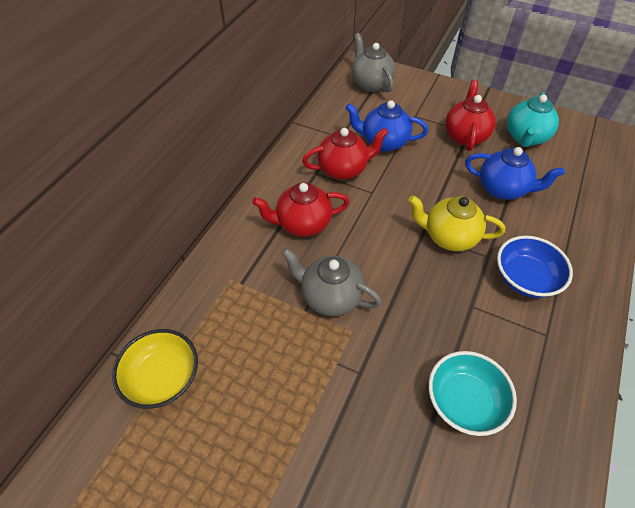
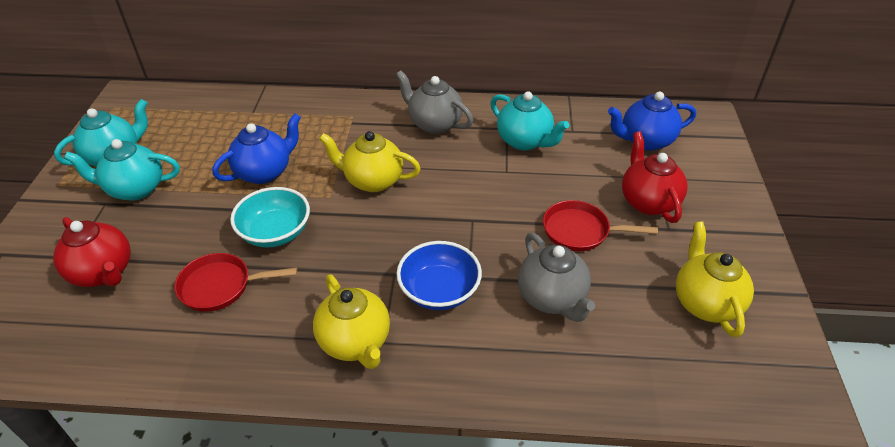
red pan: none = 0 -> [174,253,297,312] [543,200,658,251] = 2
red teapot: [252,182,349,237] [302,128,388,180] [445,79,496,151] = 3 -> [53,217,131,287] [622,132,688,223] = 2
turquoise teapot: [507,93,559,147] = 1 -> [54,99,148,166] [64,139,180,201] [490,91,569,150] = 3
yellow bowl: [112,329,198,409] = 1 -> none = 0
yellow teapot: [408,195,505,251] = 1 -> [313,274,390,369] [319,131,421,192] [676,222,754,338] = 3

